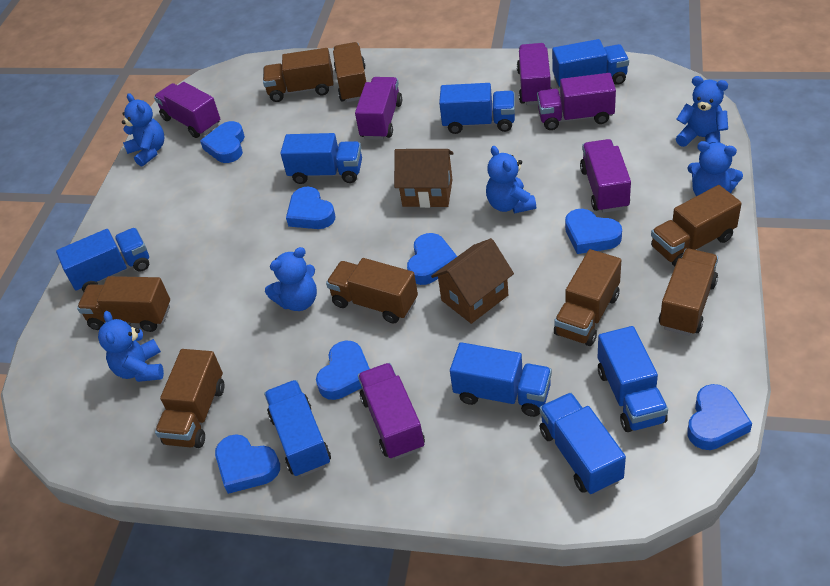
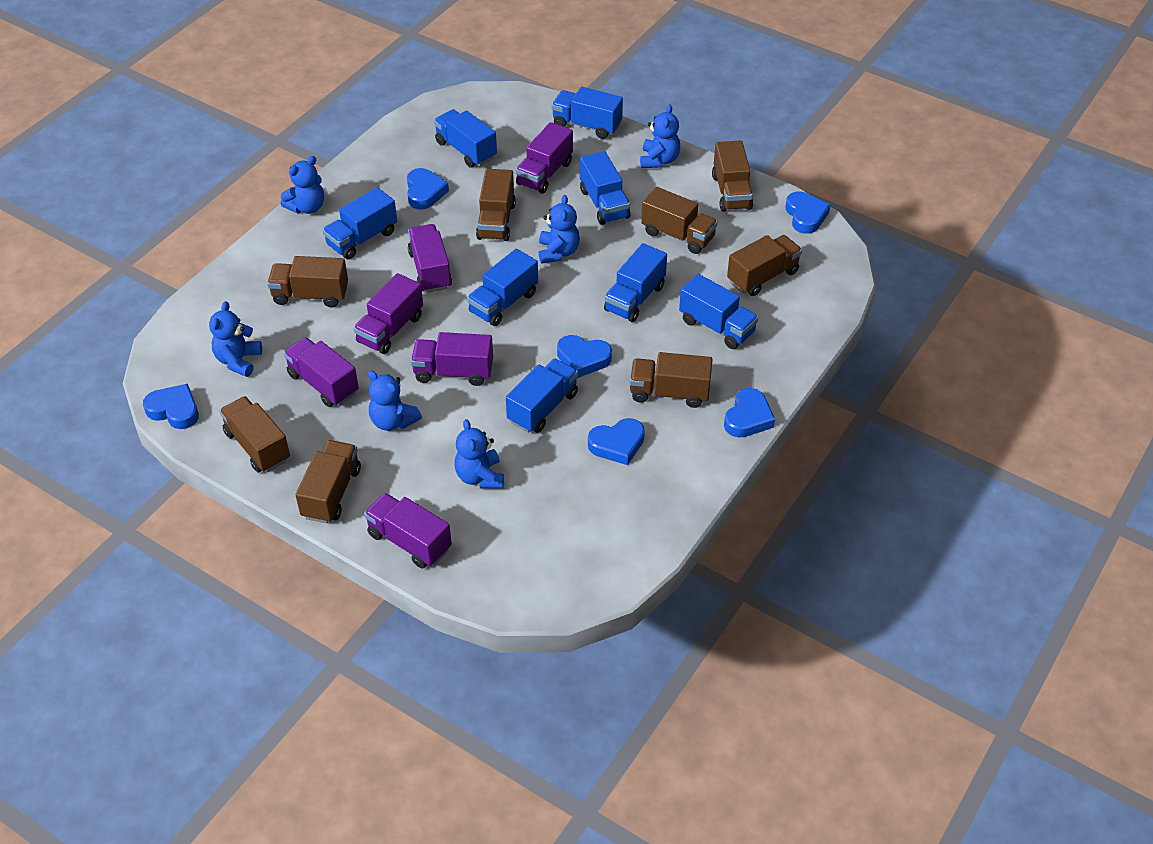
blue heart: [200,121,245,163] [215,434,280,494] [286,187,335,229] [316,341,370,400] [407,233,457,285] [565,209,622,254] [687,384,752,450] = 7 -> [143,384,199,429] [407,168,449,210] [557,335,612,378] [588,418,645,465] [724,388,775,438] [785,191,830,234] = 6
brown house: [394,149,454,208] [431,238,514,324] = 2 -> none = 0

